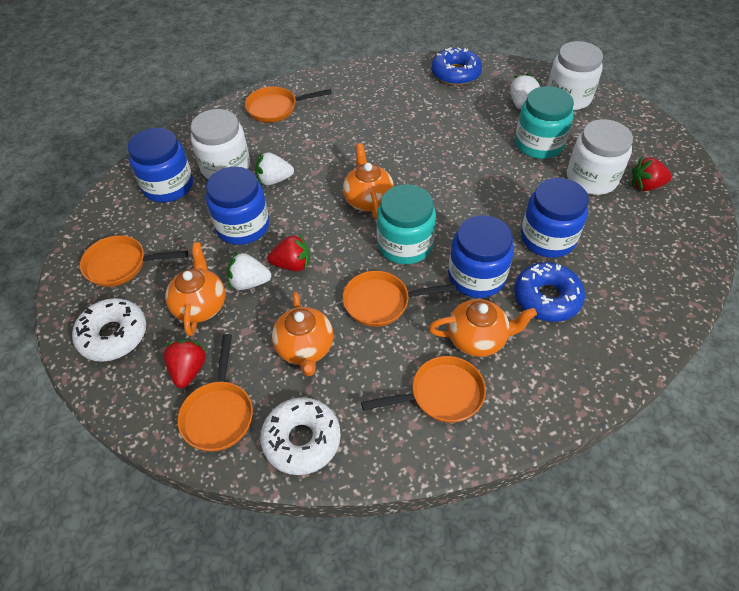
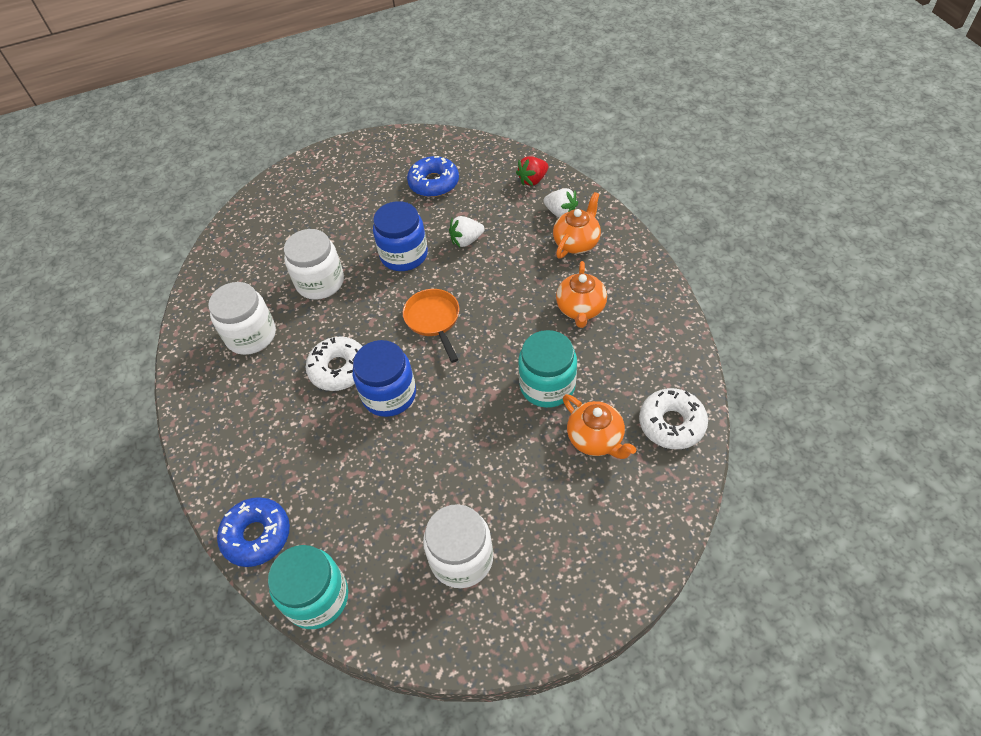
blue jar: [128,128,193,202] [206,167,269,245] [448,215,514,298] [521,178,589,258] = 4 -> [353,340,416,417] [373,201,428,271] = 2
orange pan: [80,235,188,287] [178,334,253,452] [245,87,332,123] [343,271,456,327] [361,356,486,423] = 5 -> [403,289,459,363] = 1
orange teapot: [165,242,225,336] [272,291,333,376] [343,143,394,219] [429,299,537,357] = 4 -> [553,192,601,258] [556,261,607,328] [563,394,636,459] = 3
red strawberry: [163,340,207,388] [268,234,310,272] [632,157,672,191] = 3 -> [516,156,548,186] = 1
white strawberry: [227,252,272,290] [255,152,294,185] [510,73,541,109] = 3 -> [449,216,485,247] [543,188,578,218] = 2

